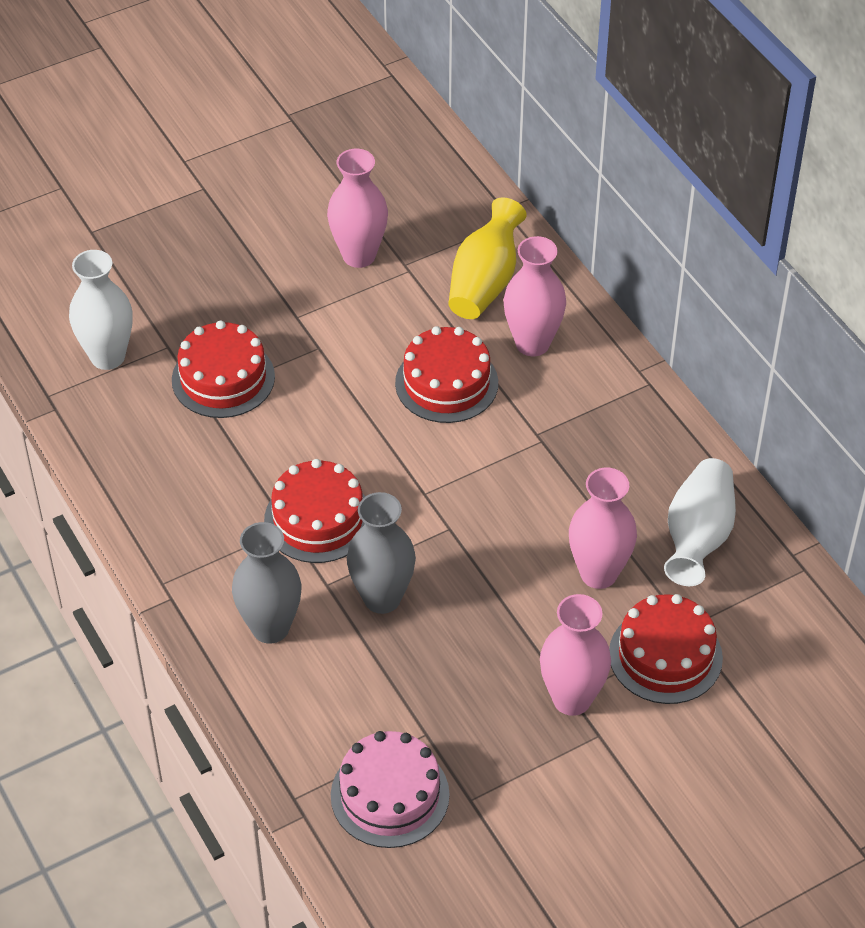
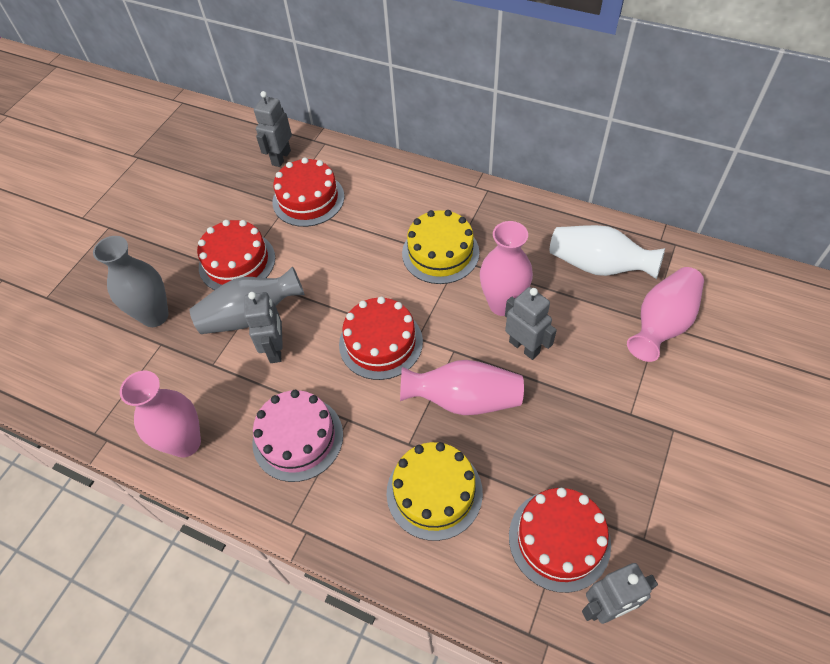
grey robot: none = 0 -> [244,292,283,363] [254,91,292,167] [505,287,557,360] [582,563,658,624] = 4
white vase: [69,250,133,370] [664,458,736,586] = 2 -> [550,225,665,279] = 1
yellow cake: none = 0 -> [387,442,483,541] [402,210,479,284] = 2
yellow vase: [448,197,527,319] = 1 -> none = 0

